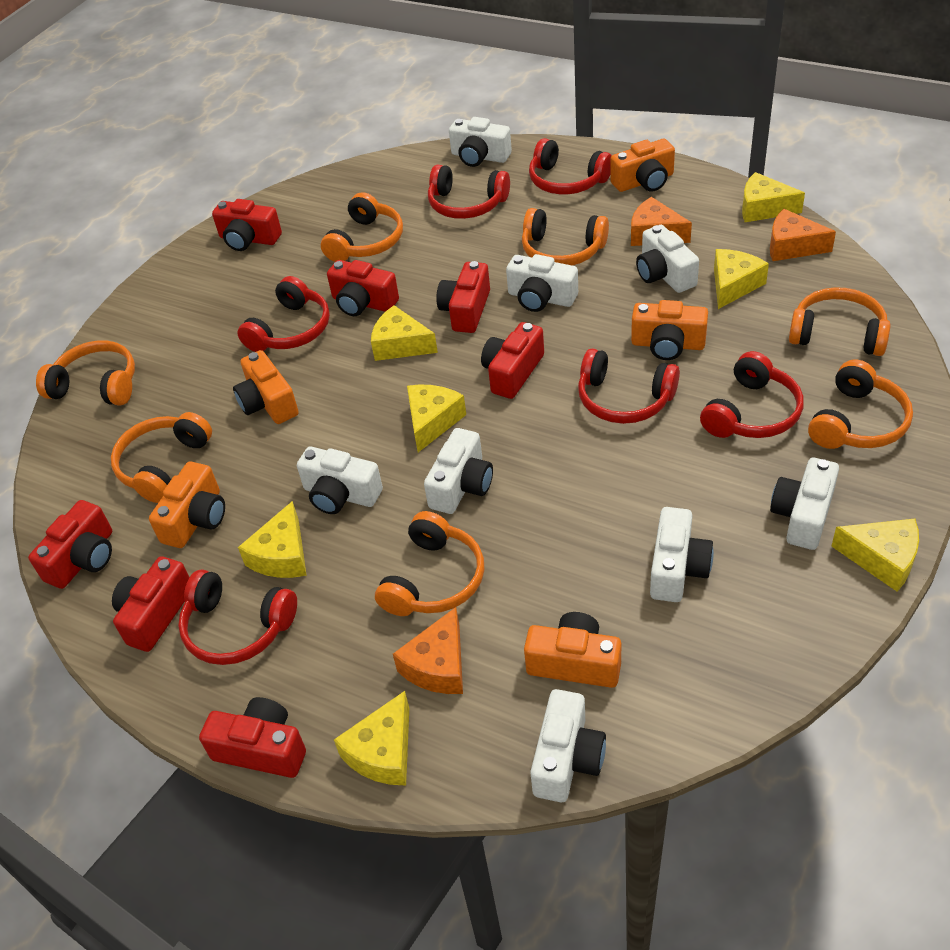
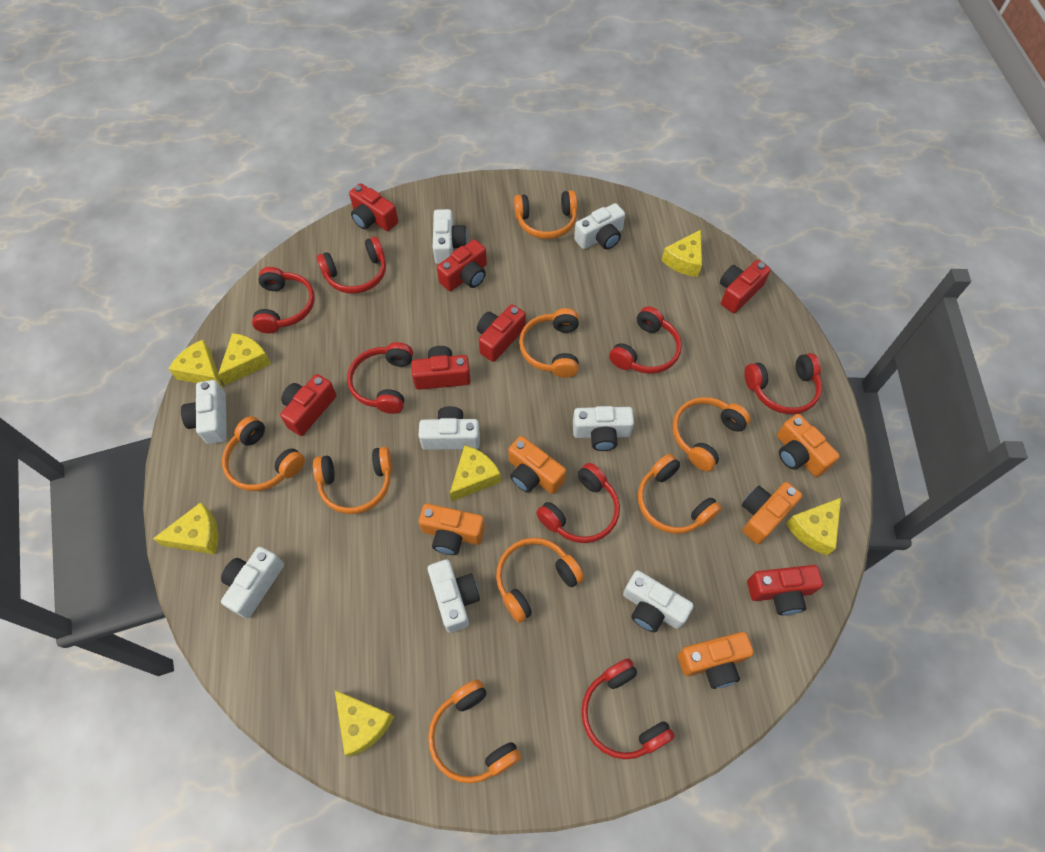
orange cheese: [393,607,463,694] [631,197,692,246] [770,209,836,261] = 3 -> none = 0
orange headphones: [36,340,135,406] [111,412,212,503] [321,192,403,262] [375,511,484,616] [522,208,609,266] [789,287,891,356] [808,360,913,449] = 7 -> [222,416,305,491] [313,447,392,514] [428,680,521,783] [496,538,584,623] [514,190,577,239] [519,308,579,378] [638,454,722,534] [673,397,751,471] = 8
red headphones: [178,570,297,665] [237,276,330,352] [428,165,510,219] [529,138,612,194] [578,348,680,424] [700,351,804,438] = 6 -> [252,267,315,333] [316,237,386,294] [347,342,413,414] [536,463,620,543] [581,658,675,760] [609,306,682,374] [744,353,822,414] = 7

